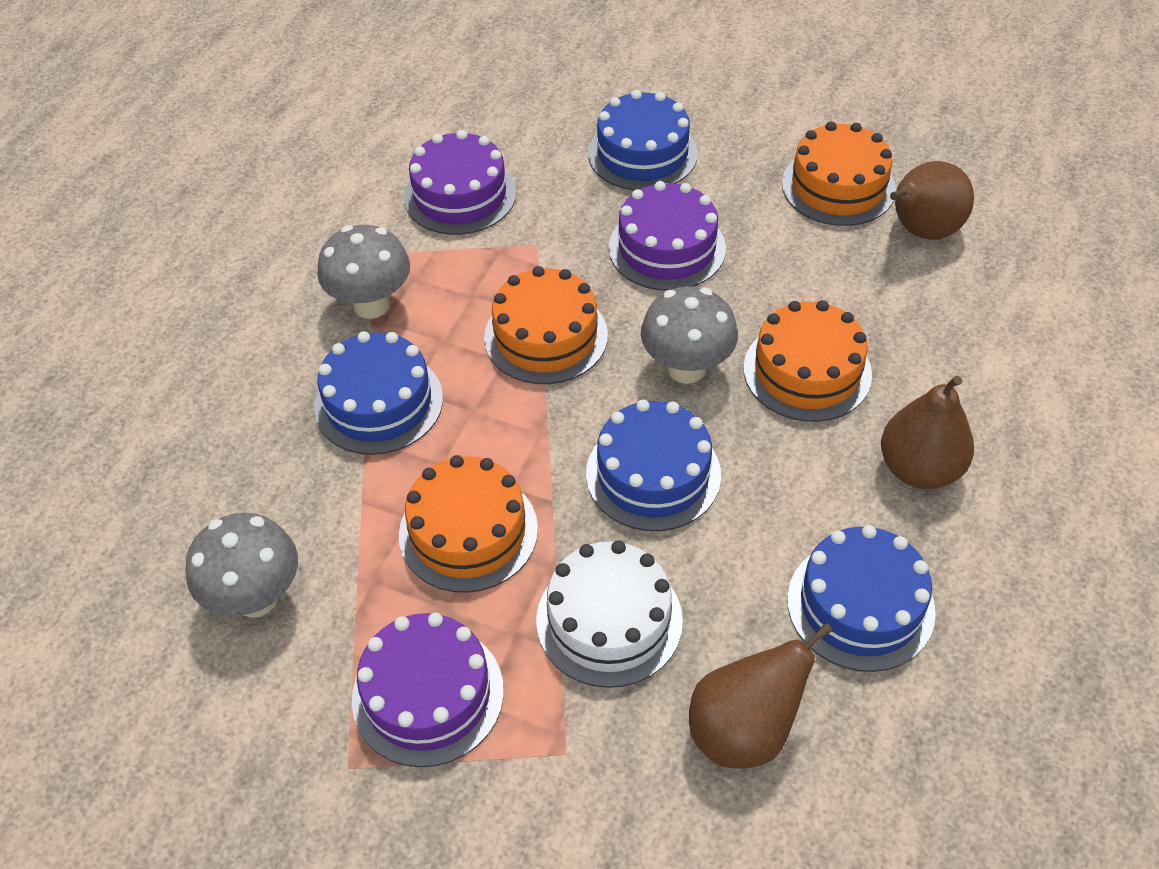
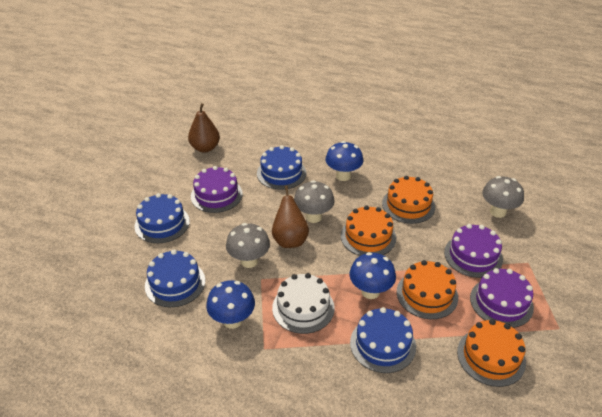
blue mushroom: none = 0 -> [206,280,255,329] [326,141,363,181] [349,252,396,299] = 3
brown pear: [689,623,833,769] [881,375,974,489] [890,161,974,240] = 3 -> [188,103,220,152] [272,185,309,248] = 2

